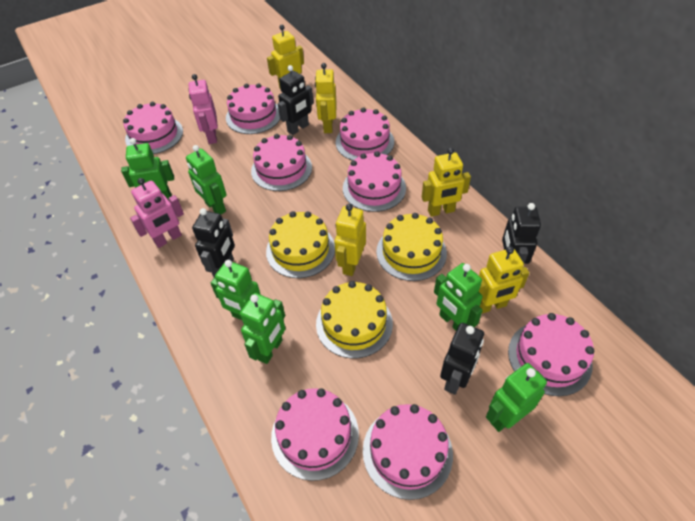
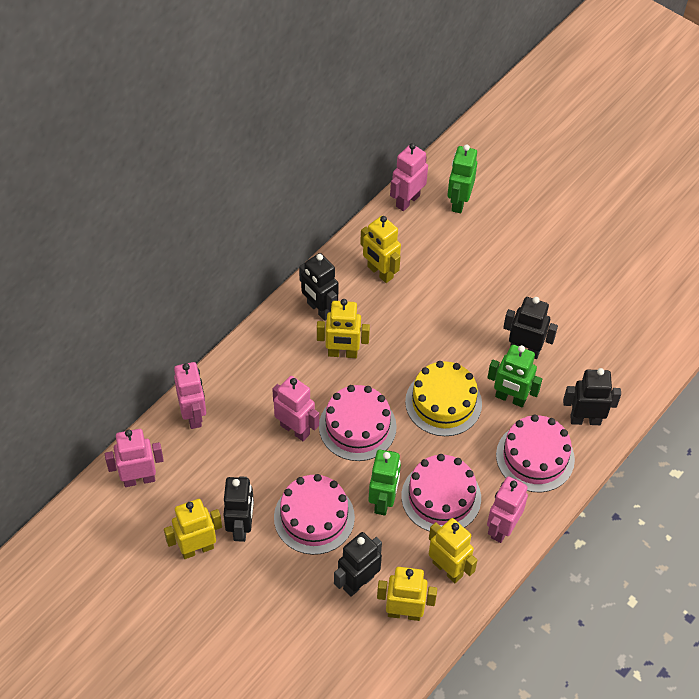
black robot: [192,208,235,278] [278,65,314,135] [440,323,484,395] [502,203,541,264] = 4 -> [223,476,254,542] [299,253,339,321] [334,532,382,597] [503,297,558,359] [563,368,621,425] = 5
green robot: [121,138,174,200] [186,145,227,214] [211,260,261,320] [240,293,285,364] [434,263,483,331] [486,363,547,432] = 6 -> [368,450,401,516] [447,144,477,213] [487,344,542,407] = 3
pink cake: [123,102,183,154] [226,83,280,134] [251,134,312,191] [271,388,359,481] [336,107,394,161] [343,151,406,212] [363,404,453,500] [508,313,594,396] = 8 -> [274,474,355,555] [319,385,397,461] [401,454,481,532] [496,414,575,492] = 4
pink robot: [130,178,184,248] [189,74,218,144] = 2 -> [105,429,164,487] [174,362,206,429] [272,376,319,441] [390,143,428,211] [487,476,528,543] = 5
yellow cake: [266,211,335,278] [316,281,393,358] [376,213,447,281] = 3 -> [405,361,482,436] = 1

